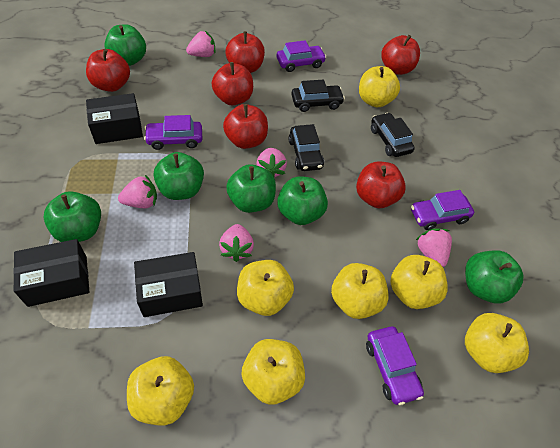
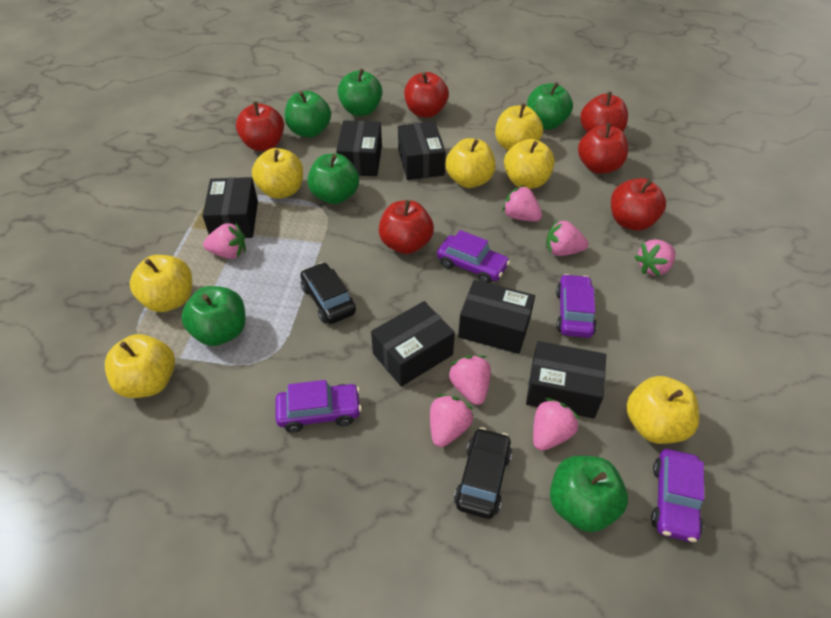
black box: [13,239,89,307] [86,93,143,144] [134,252,203,317] = 3 -> [202,177,258,238] [336,120,382,176] [371,301,455,387] [398,122,446,180] [458,280,535,354] [526,341,606,419] = 6
black car: [289,124,324,171] [291,80,345,112] [371,113,415,157] = 3 -> [300,262,356,324] [454,427,512,519] = 2
pink strawberry: [118,175,157,208] [186,31,215,57] [219,224,254,262] [257,148,287,177] [416,229,452,267] = 5 -> [203,223,246,259] [430,394,474,447] [448,355,491,405] [502,185,542,222] [533,398,580,451] [546,219,588,256] [635,239,676,276] = 7

